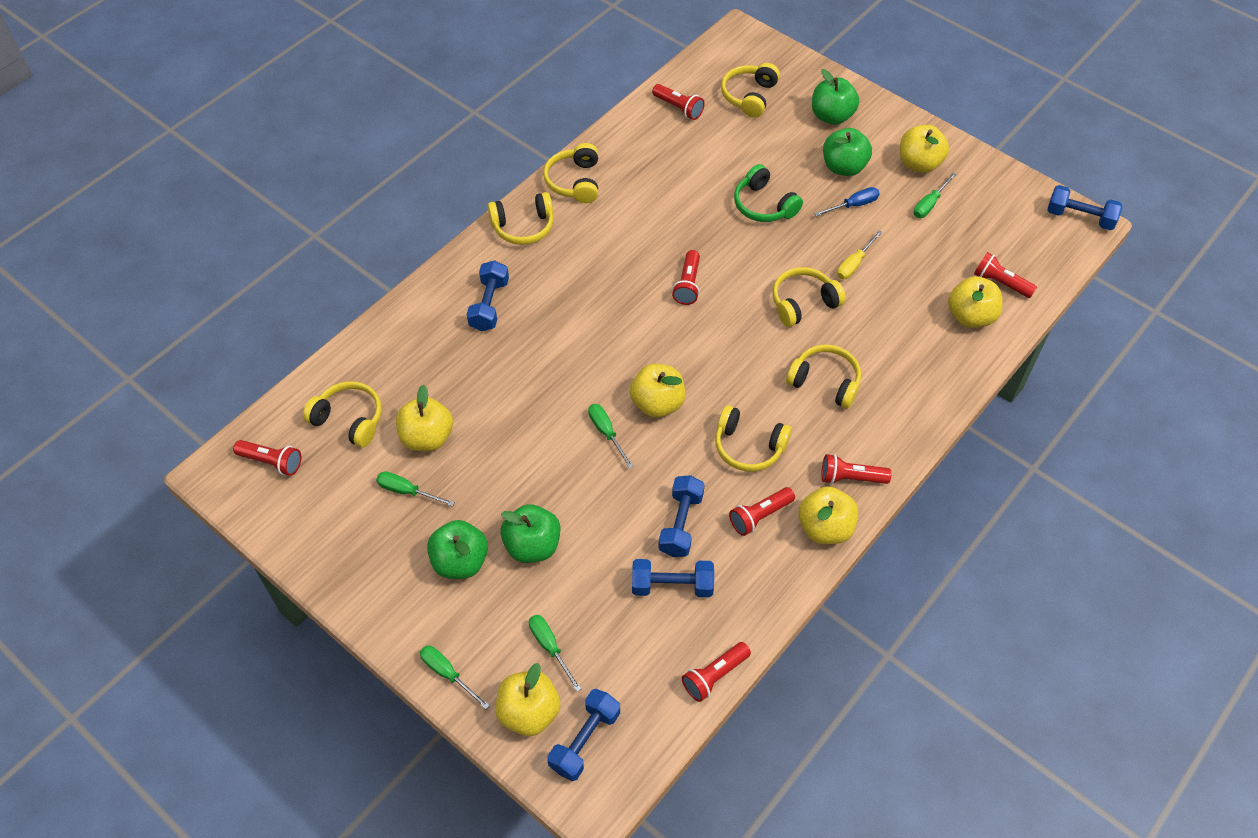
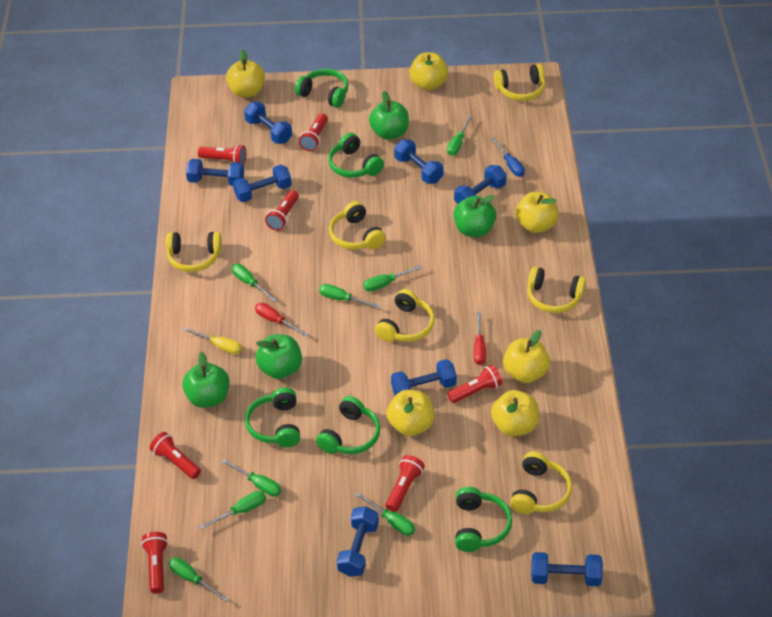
blue dumbbell: [467,260,509,331] [547,689,620,781] [632,559,714,597] [658,475,705,557] [1047,185,1122,230] = 5 -> [186,159,244,186] [233,165,292,202] [244,102,292,144] [337,506,379,577] [391,359,457,395] [394,139,443,184] [454,165,507,204] [531,552,603,586] = 8
green headphones: [734,164,803,222] = 1 -> [245,387,300,447] [295,69,348,108] [316,396,380,454] [328,133,384,178] [455,487,512,552] = 5
green screwdriver: [376,472,455,507] [420,645,490,709] [529,615,582,692] [588,404,633,468] [914,173,957,218] = 5 -> [169,557,228,602] [199,491,266,530] [221,459,282,497] [232,264,276,302] [319,284,380,308] [355,493,415,536] [363,265,423,292] [447,116,472,156] = 8
red screwdriver: none = 0 -> [255,303,308,337] [474,312,486,365] = 2
yellow headphones: [303,381,382,448] [488,192,553,245] [543,143,598,203] [715,405,792,472] [721,63,780,118] [772,267,846,327] [786,344,861,409] = 7 -> [166,232,222,272] [329,201,386,250] [375,289,435,342] [493,64,545,101] [510,452,572,514] [527,266,586,313] = 6

